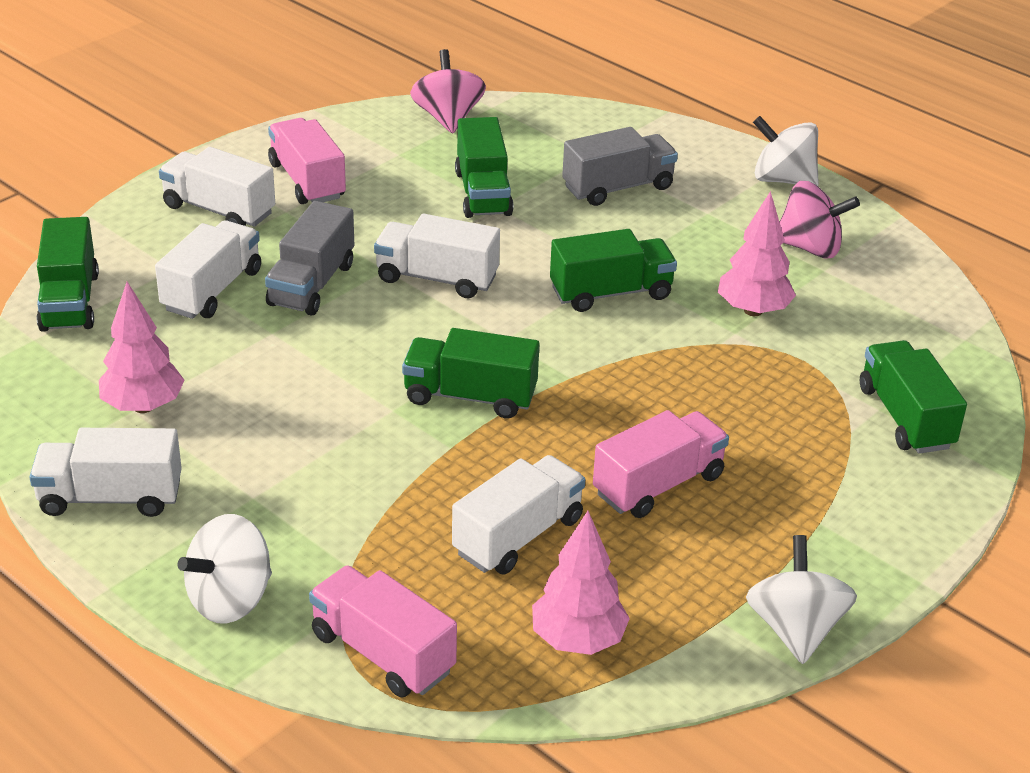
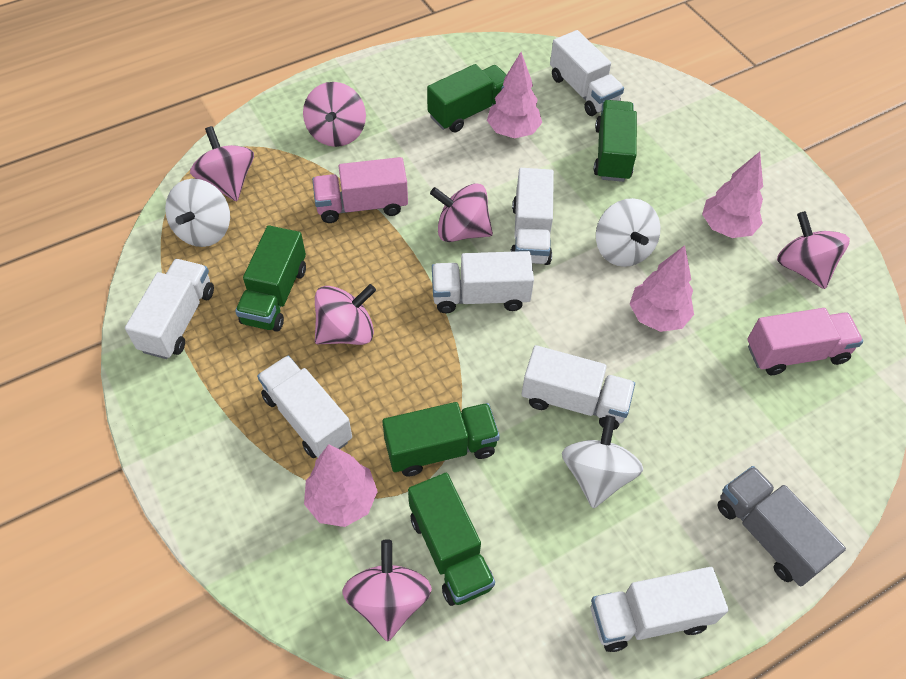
grey truck: [265,201,354,315] [562,127,678,206] = 2 -> [717,466,846,587] = 1
pink spinning top: [410,49,486,134] [779,181,860,259] = 2 -> [190,126,254,201] [303,82,366,147] [315,284,376,345] [342,539,432,642] [430,183,493,242] [777,211,850,289] = 6
pink tree: [99,282,185,413] [532,511,630,655] [718,191,796,316] = 3 -> [304,444,378,527] [487,52,542,138] [630,245,694,332] [702,152,763,238] = 4
pink truck: [268,118,346,204] [309,565,457,697] [593,410,729,518] = 3 -> [312,157,408,223] [747,308,863,375] = 2
white truck: [30,428,182,517] [155,220,261,319] [159,147,275,227] [374,214,500,298] [452,455,585,574] = 5 -> [125,259,214,359] [257,356,352,458] [432,251,534,313] [510,168,554,265] [522,345,635,430] [550,30,624,116] [591,567,728,652] = 7

